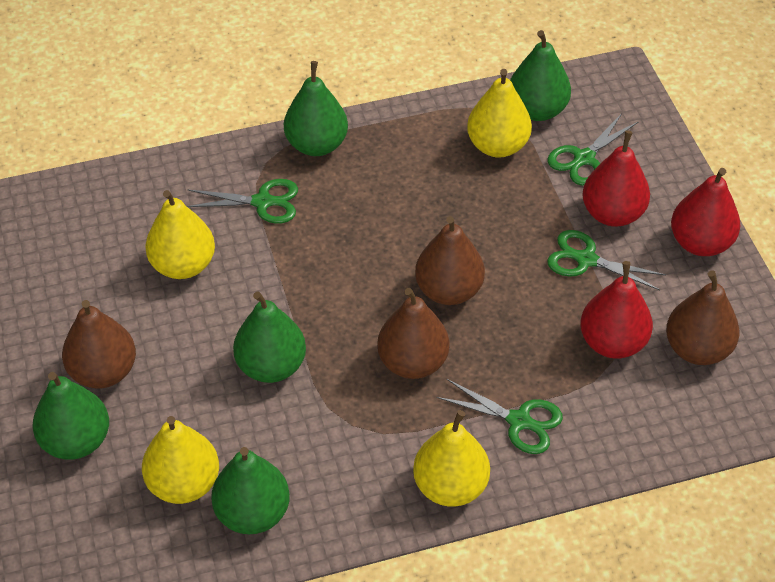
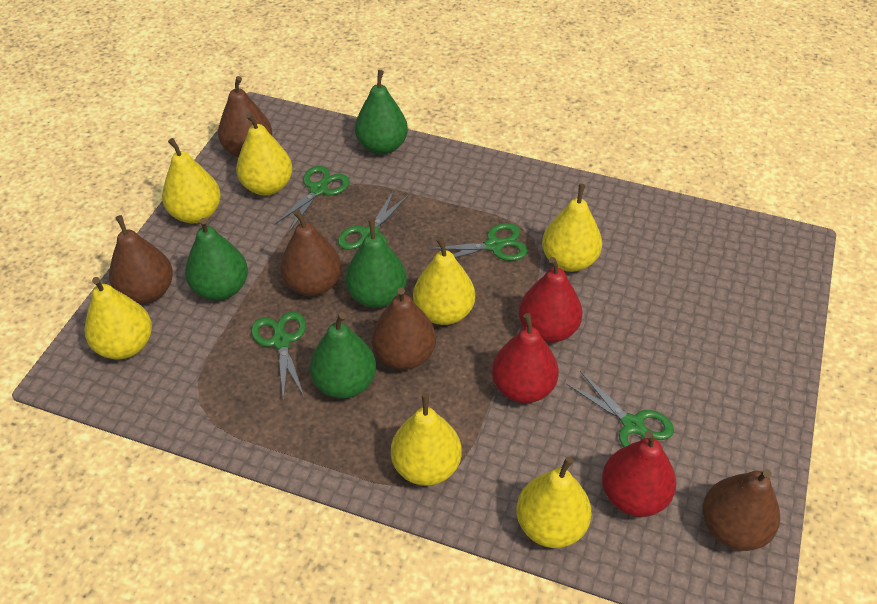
brown pear: [62,300,136,388] [377,288,449,379] [415,216,485,305] [666,271,740,365] = 4 -> [109,215,173,304] [218,76,272,158] [280,210,341,296] [371,287,436,370] [703,469,780,551] = 5
green pear: [32,372,109,460] [211,447,290,534] [233,292,306,383] [284,61,348,156] [510,30,571,121] = 5 -> [185,218,248,300] [310,313,376,399] [345,219,407,308] [355,70,408,155] = 4
green scissors: [187,179,298,223] [437,379,563,454] [547,113,638,186] [547,230,666,290] = 4 -> [251,312,306,400] [274,166,350,232] [338,190,409,250] [427,223,528,261] [566,371,674,448] = 5
yellow pear: [142,416,219,504] [145,190,215,279] [413,410,490,507] [467,69,532,158] = 4 -> [85,277,152,359] [162,138,221,223] [236,113,293,196] [391,393,462,486] [413,237,475,325] [516,457,592,548] [542,184,602,272] = 7

